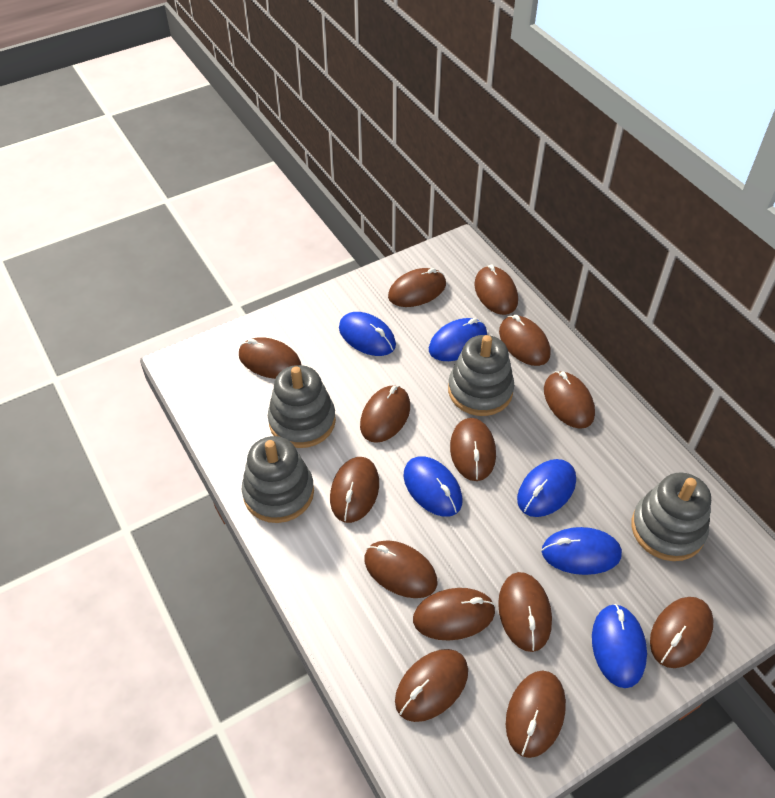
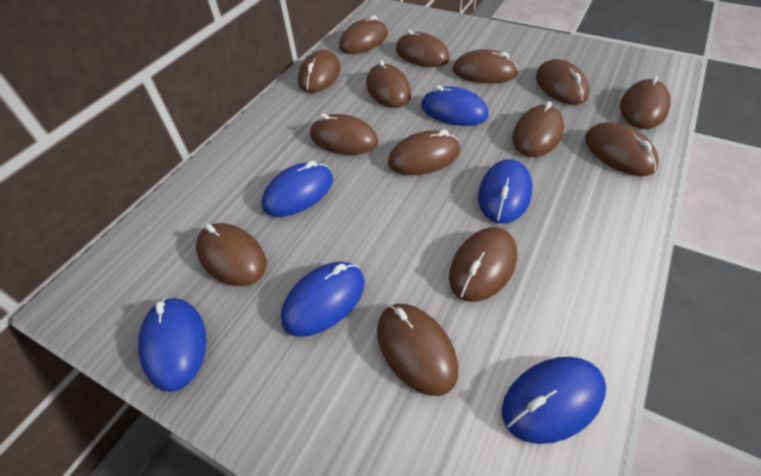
grey stacking toy: [242,436,314,523] [268,365,336,448] [448,335,514,416] [631,472,711,561] = 4 -> none = 0

